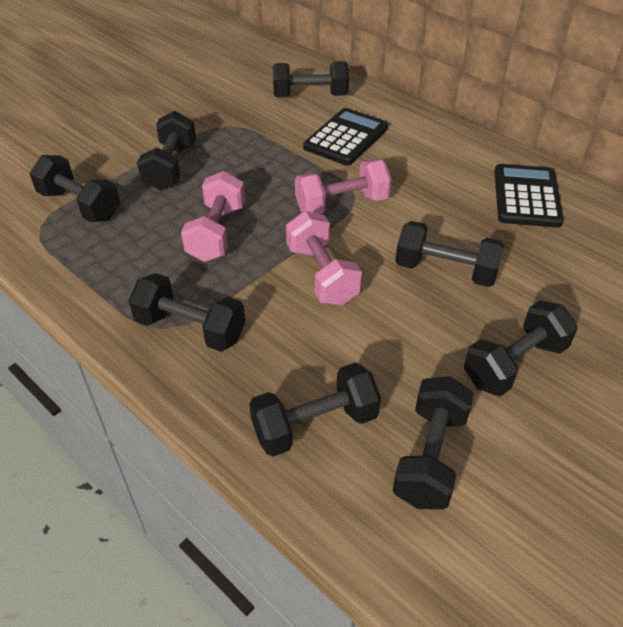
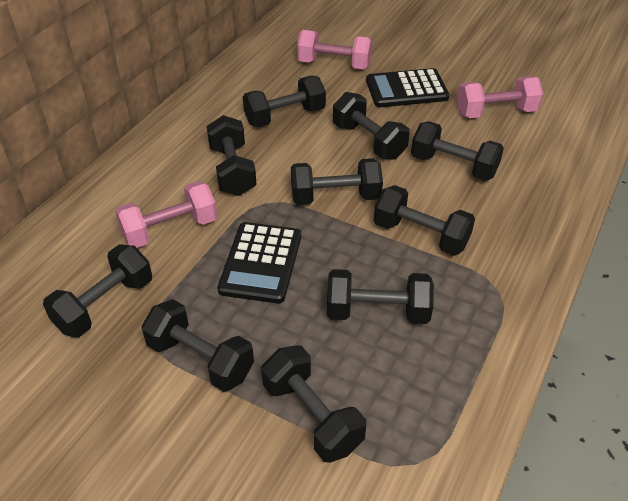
black dumbbell: [29,155,121,222] [128,273,245,352] [137,111,196,190] [249,363,381,457] [273,61,349,97] [393,376,474,509] [395,221,504,287] [464,300,578,396] = 8 -> [43,244,152,337] [141,299,254,392] [207,115,257,196] [243,76,326,127] [261,345,366,463] [291,158,383,205] [327,269,434,324] [333,92,410,160] [374,185,475,256] [411,121,504,181] = 10

